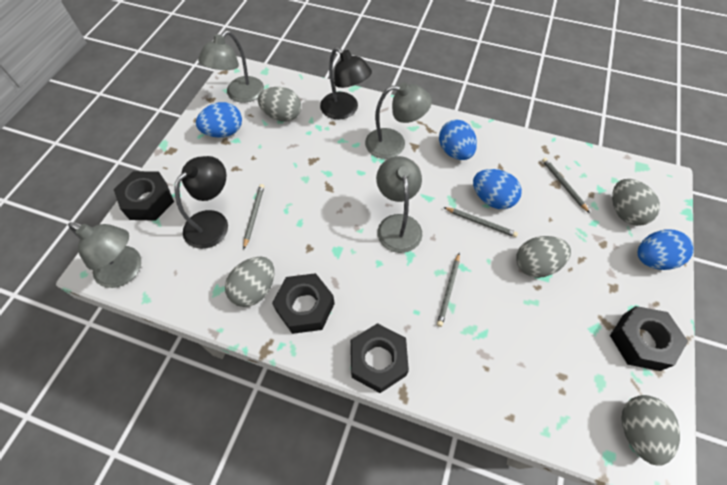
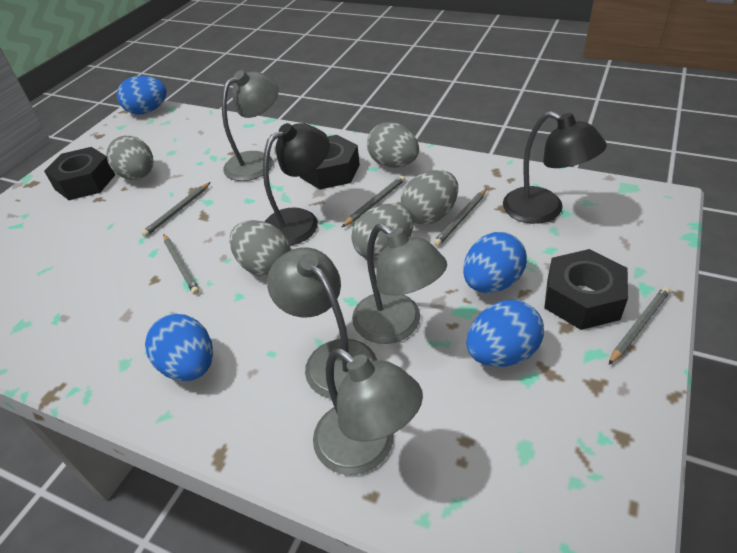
black nut: [114,171,174,221] [272,273,335,334] [351,323,409,393] [610,306,688,371] = 4 -> [44,147,115,200] [300,135,360,190] [544,249,628,330] = 3
grey pencil: [243,184,264,249] [437,253,460,327] [444,207,518,237] [542,158,590,213] = 4 -> [141,182,211,237] [163,234,199,295] [342,175,405,227] [433,188,487,246] [609,287,670,365] = 5

